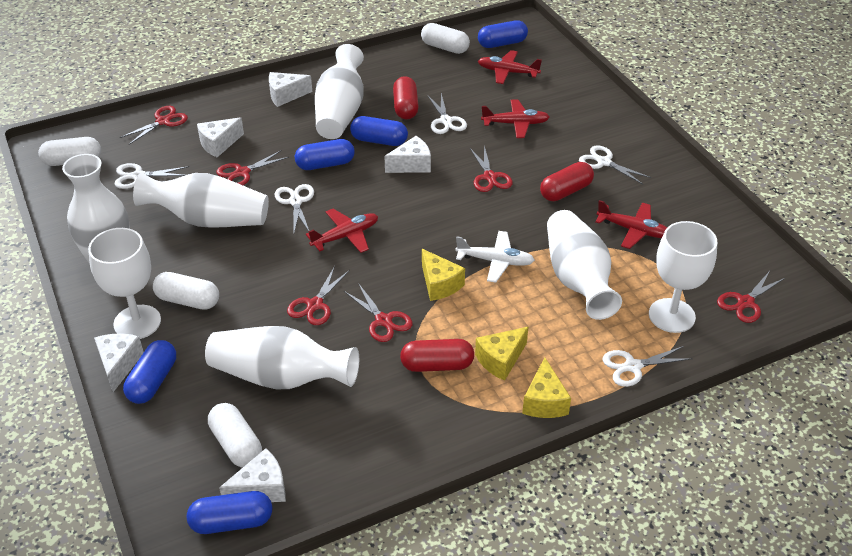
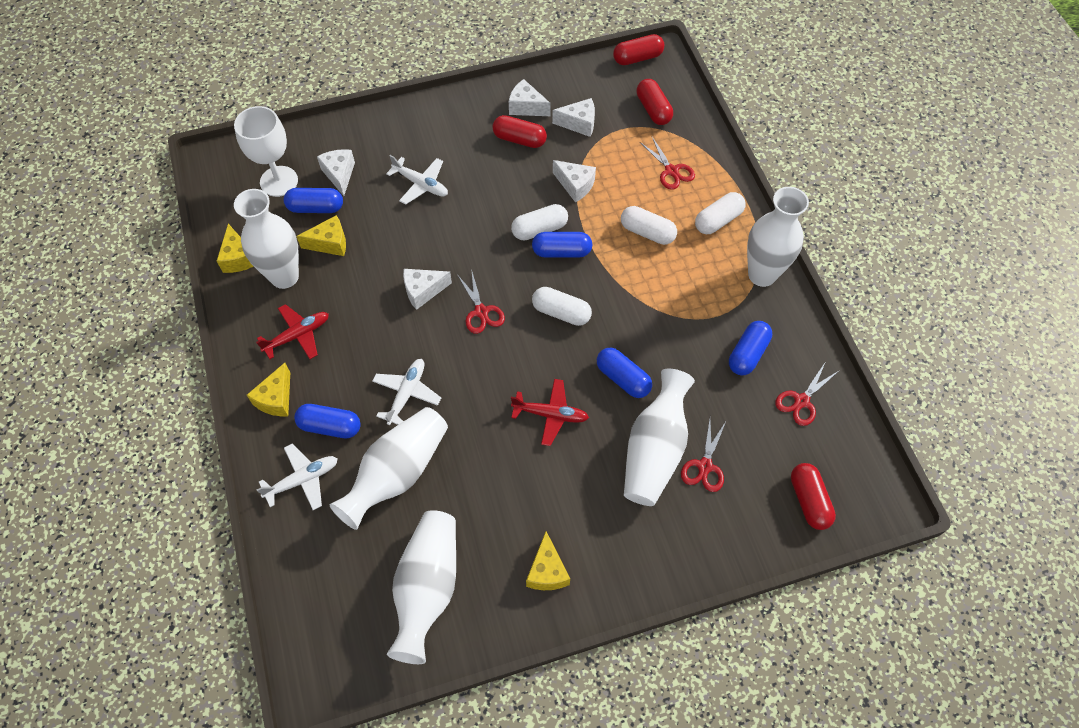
red capsule: [393,76,419,119] [400,339,474,372] [540,162,594,201] = 3 -> [492,115,547,148] [613,34,664,65] [636,79,673,125] [791,463,836,530] = 4
red plane: [306,209,378,253] [478,50,542,84] [481,99,549,138] [595,200,667,249] = 4 -> [256,304,329,359] [511,379,589,446] = 2
red scissors: [120,106,188,145] [216,150,289,185] [287,266,350,325] [344,283,413,342] [470,146,513,192] [717,271,785,323] = 6 -> [457,272,505,334] [640,137,695,190] [681,419,726,492] [775,363,840,426] = 4
white goblet: [88,228,161,339] [649,221,717,333] = 2 -> [234,106,298,197] = 1
white plane: [455,231,535,282] = 1 -> [257,444,338,510] [372,359,441,425] [386,155,448,205] = 3
white scissors: [115,163,189,189] [275,184,314,232] [427,93,467,134] [579,145,651,184] [603,346,693,387] = 5 -> none = 0
yellow cheese: [422,249,465,301] [475,327,528,381] [522,357,571,418] = 3 -> [217,224,254,273] [247,363,290,416] [296,215,346,256] [526,531,570,590] = 4

